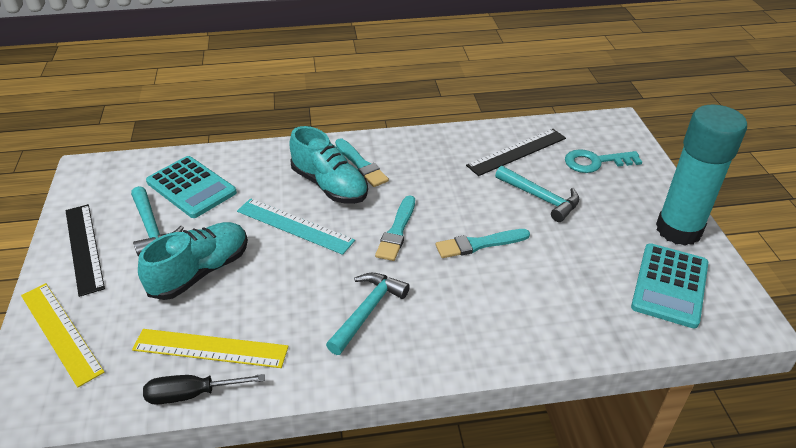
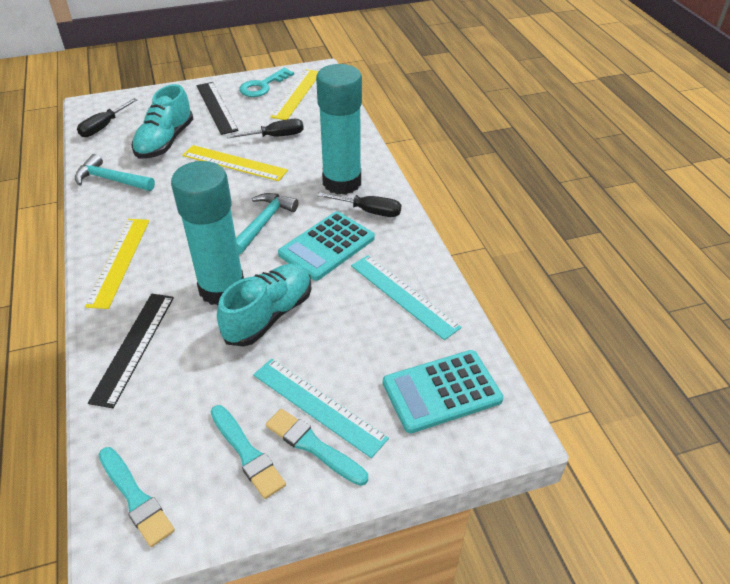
black screwdriver: [143,374,265,405] = 1 -> [77,98,138,137] [227,119,304,138] [317,192,401,217] = 3
turquoise glue stick: [656,104,747,246] = 1 -> [171,161,244,305] [316,64,362,195] = 2
turquoise hammer: [131,186,184,257] [326,273,410,355] [495,166,579,222] = 3 -> [75,154,155,191] [236,193,298,254] = 2
turquoise ruler: [237,198,355,255] = 1 -> [253,359,389,458] [351,255,462,340] = 2
yellow ruler: [21,283,105,387] [132,329,289,368] = 2 -> [85,219,149,309] [182,145,288,181] [270,69,319,120] = 3

